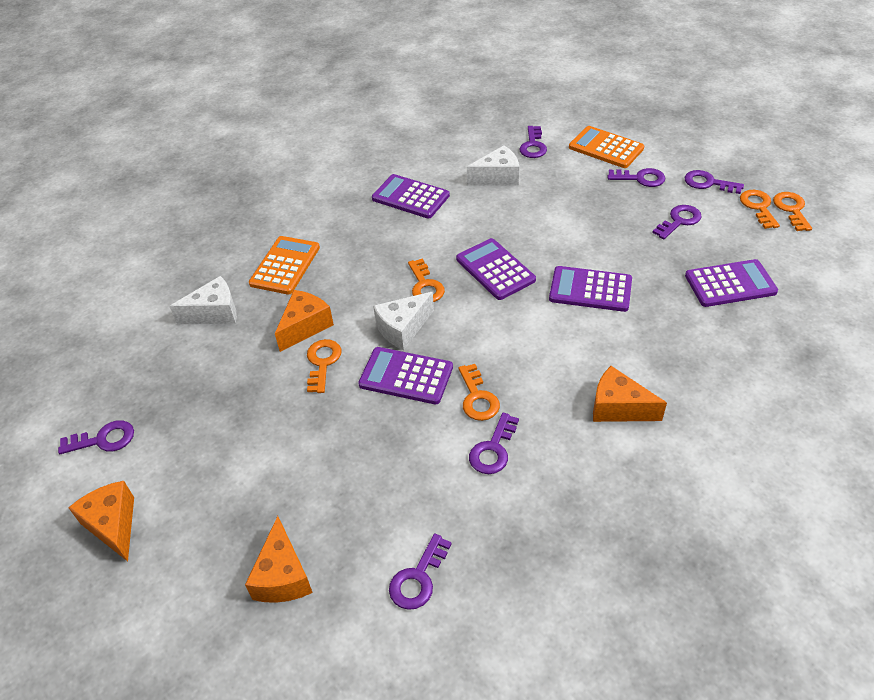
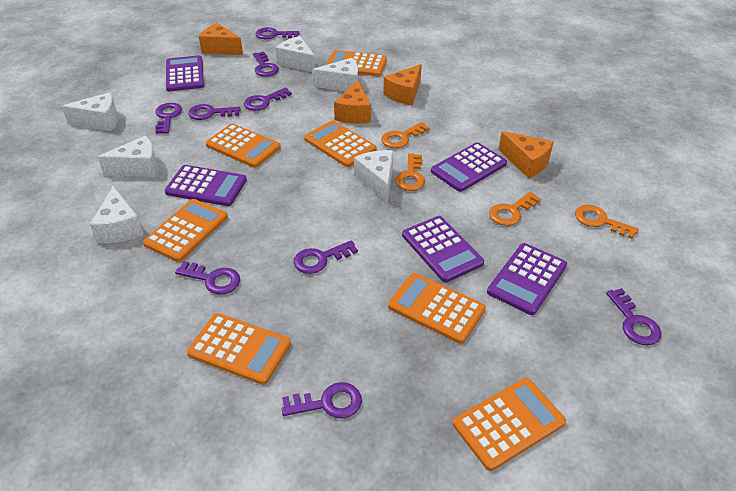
orange calculator: [249,236,320,295] [569,126,644,168] = 2 -> [143,199,228,262] [187,313,291,385] [206,124,281,168] [304,120,376,167] [326,50,387,76] [388,273,486,344] [452,378,566,471] = 7
orange key: [307,339,342,393] [408,258,445,302] [459,364,500,421] [740,190,780,229] [773,192,812,231] = 5 -> [381,122,429,148] [395,153,425,191] [489,192,541,226] [575,205,639,239] = 4
purple key: [58,420,134,454] [389,533,452,610] [469,413,519,474] [519,126,547,158] [607,168,665,187] [652,205,702,239] [685,170,744,194] = 7 -> [155,103,182,134] [175,261,240,295] [188,104,241,120] [244,88,292,111] [253,52,279,77] [255,27,300,39] [281,382,362,419] [294,240,358,274] [606,288,661,345] = 9
white cheese: [169,276,237,324] [373,292,434,350] [467,145,519,185] = 3 -> [61,92,118,131] [90,186,144,243] [97,136,158,177] [275,36,316,72] [312,58,358,91] [354,150,393,203] = 6

